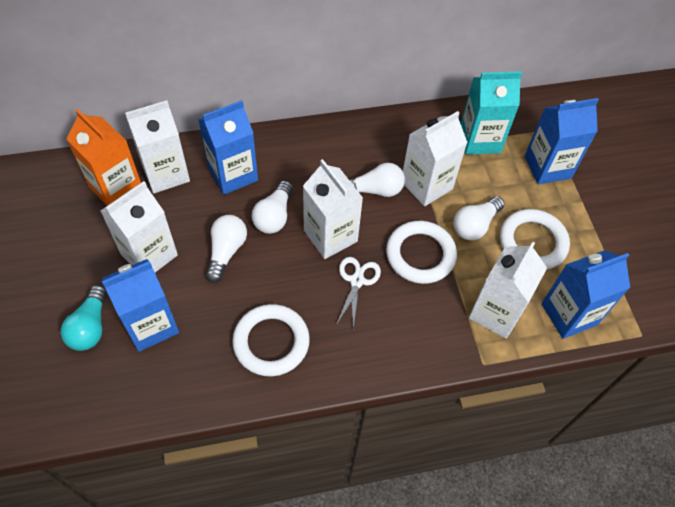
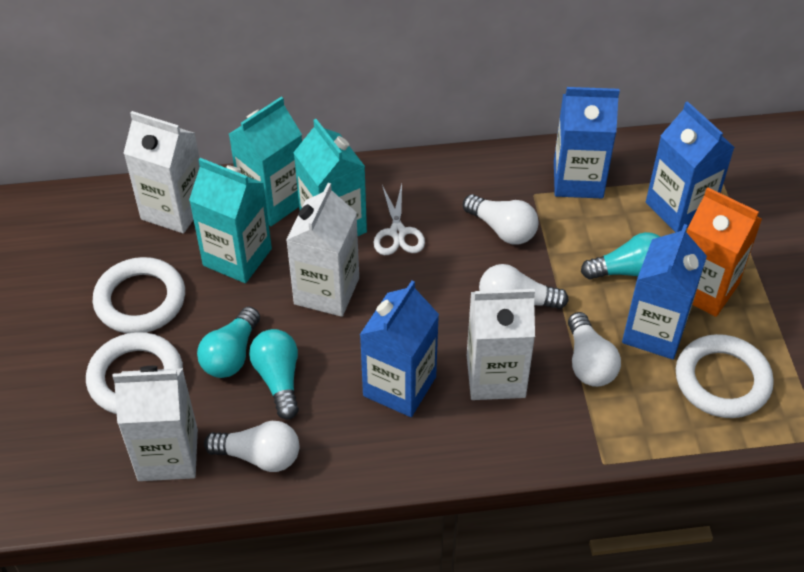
turquoise carton: [461,71,522,155] = 1 -> [189,158,272,283] [229,97,302,226] [293,119,367,236] = 3
turquoise light bulb: [61,285,107,351] = 1 -> [197,306,260,378] [249,329,299,419] [581,232,660,280] = 3
white carton: [101,181,178,272] [125,100,190,193] [303,159,363,259] [403,111,468,207] [469,242,547,339] = 5 -> [112,366,198,481] [124,111,200,234] [286,183,359,317] [467,289,535,400] = 4

